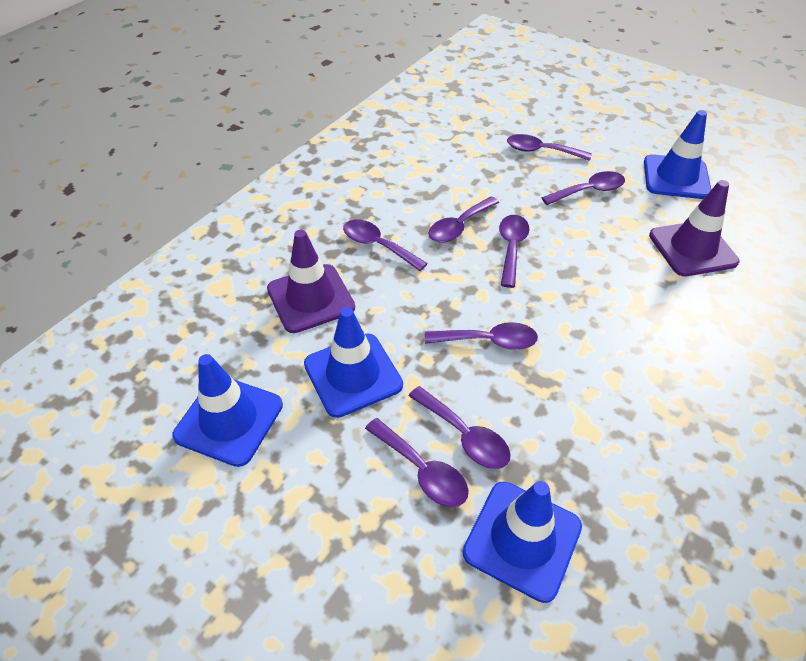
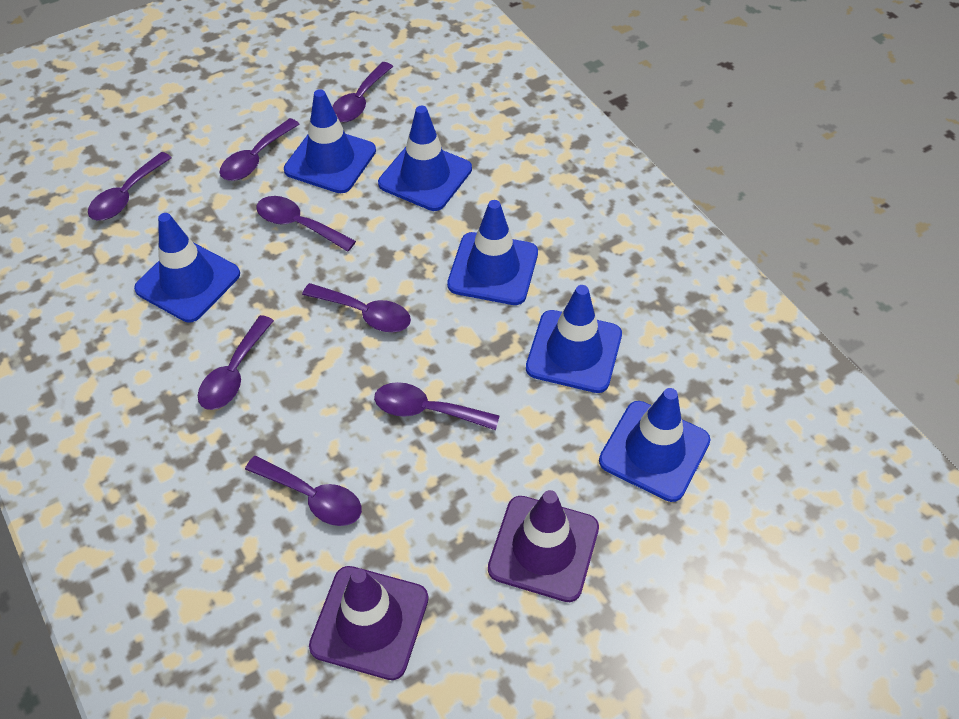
blue traffic cone: [172,354,283,467] [304,307,403,418] [463,481,582,603] [644,110,711,199] = 4 -> [134,213,240,322] [284,89,376,193] [378,106,472,211] [447,200,538,305] [526,285,622,393] [599,388,711,502] = 6

